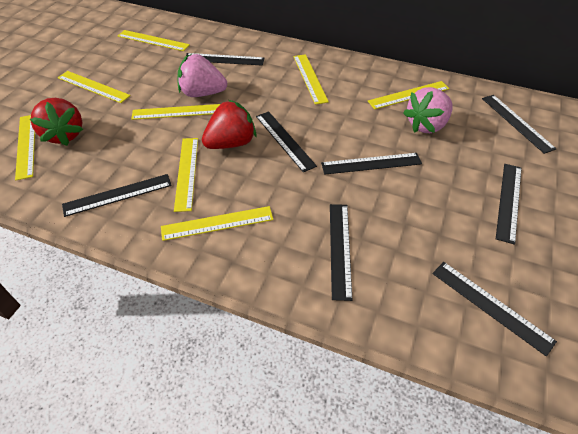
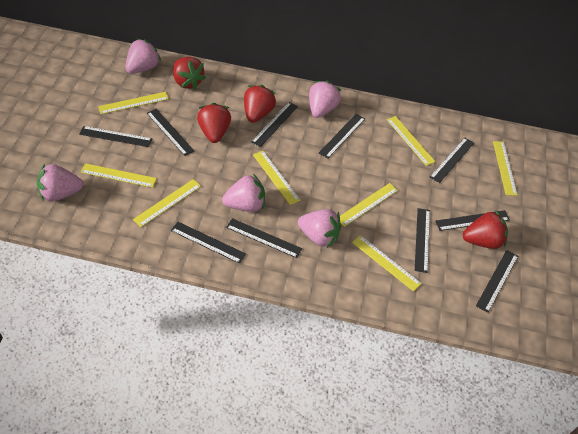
black ruler: [62,174,172,217] [185,53,264,66] [256,111,317,172] [321,153,422,175] [330,204,352,301] [432,262,557,356] [482,95,556,154] [496,164,522,245] = 8 -> [79,126,152,147] [147,109,194,156] [171,222,246,264] [226,218,302,258] [251,102,298,147] [319,114,365,158] [415,208,430,273] [430,138,474,183] [435,210,510,231] [476,250,518,313] = 10
pink strawberry: [177,54,227,97] [403,87,453,133] = 2 -> [37,164,83,201] [125,39,161,74] [222,174,265,212] [298,209,341,248] [309,81,341,118] = 5
red strawberry: [30,98,83,146] [202,100,256,149] = 2 -> [173,57,206,90] [197,103,231,143] [244,85,276,123] [463,211,508,249] = 4

